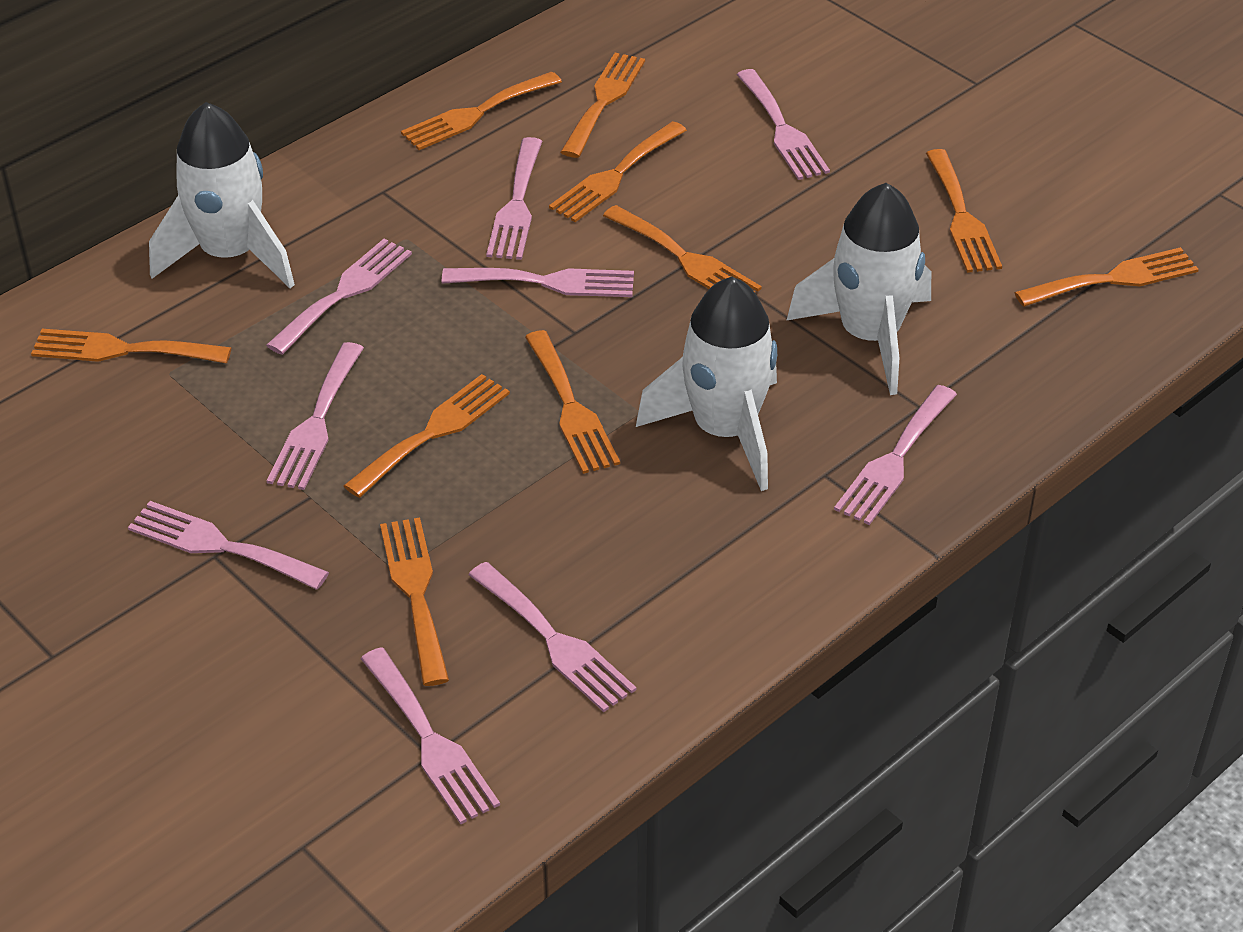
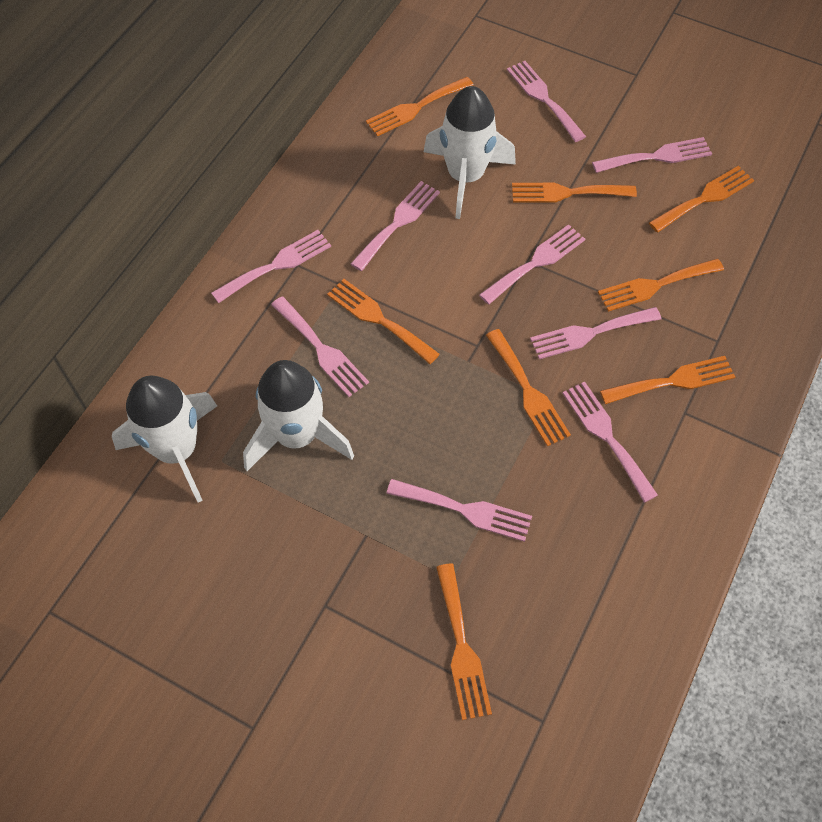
orange fork: [31,329,231,364] [343,374,510,498] [380,517,449,686] [401,72,562,150] [525,330,620,474] [549,121,687,222] [561,53,645,158] [603,205,762,292] [926,149,1002,273] [1014,247,1199,307] = 10 -> [327,279,440,364] [366,77,474,136] [436,563,492,720] [486,329,571,446] [512,183,637,203] [598,259,724,312] [600,356,735,404] [649,166,754,232] = 8

